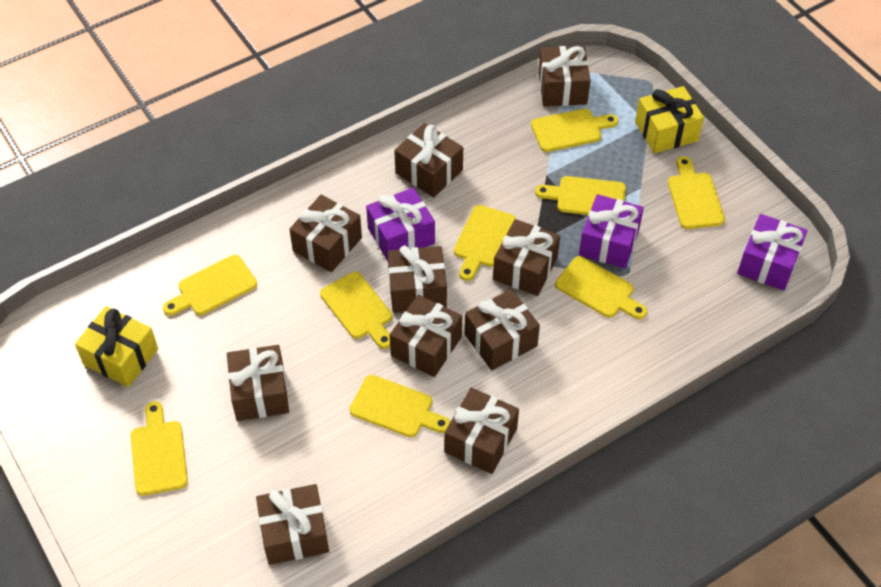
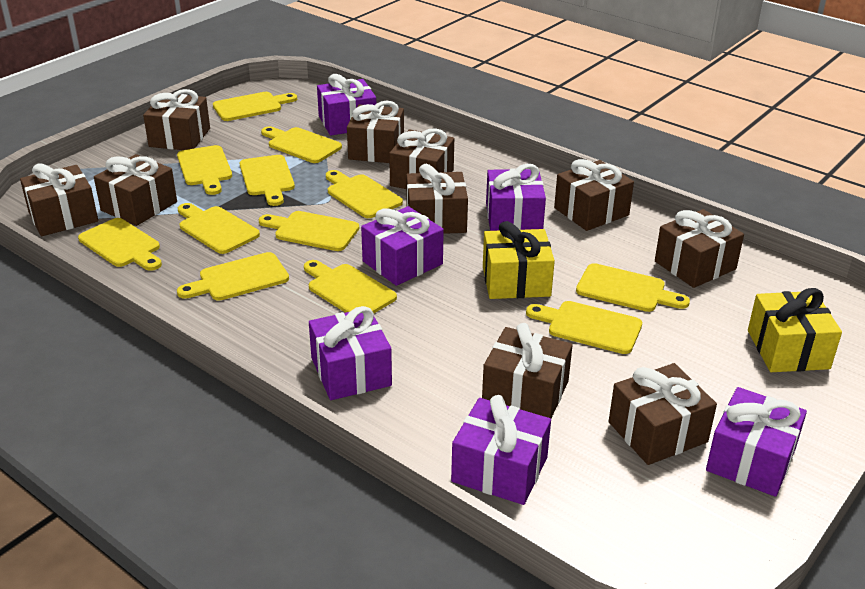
purple gift: [366,188,435,261] [579,194,644,268] [737,214,808,291] = 3 -> [309,306,392,400] [317,74,376,136] [361,206,444,286] [451,395,551,505] [486,164,546,231] [706,387,807,497] = 6
yellow cutting board: [131,401,188,496] [163,255,257,316] [320,272,392,349] [350,375,450,437] [454,205,516,281] [531,109,618,152] [535,176,626,215] [555,256,647,319] [668,156,725,229] = 9 -> [78,218,162,271] [177,145,232,195] [177,252,289,301] [178,203,260,254] [213,92,297,121] [239,155,295,206] [259,211,359,251] [261,126,342,163] [304,260,397,314] [326,170,403,218] [526,301,642,354] [576,263,690,312] = 12

